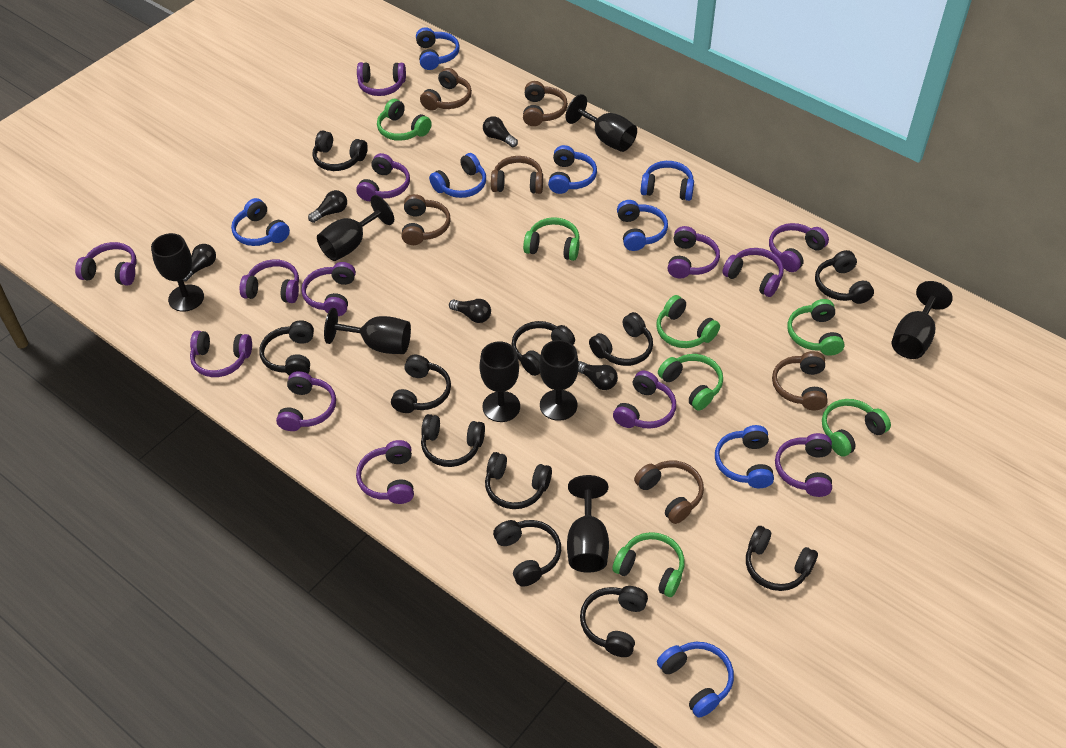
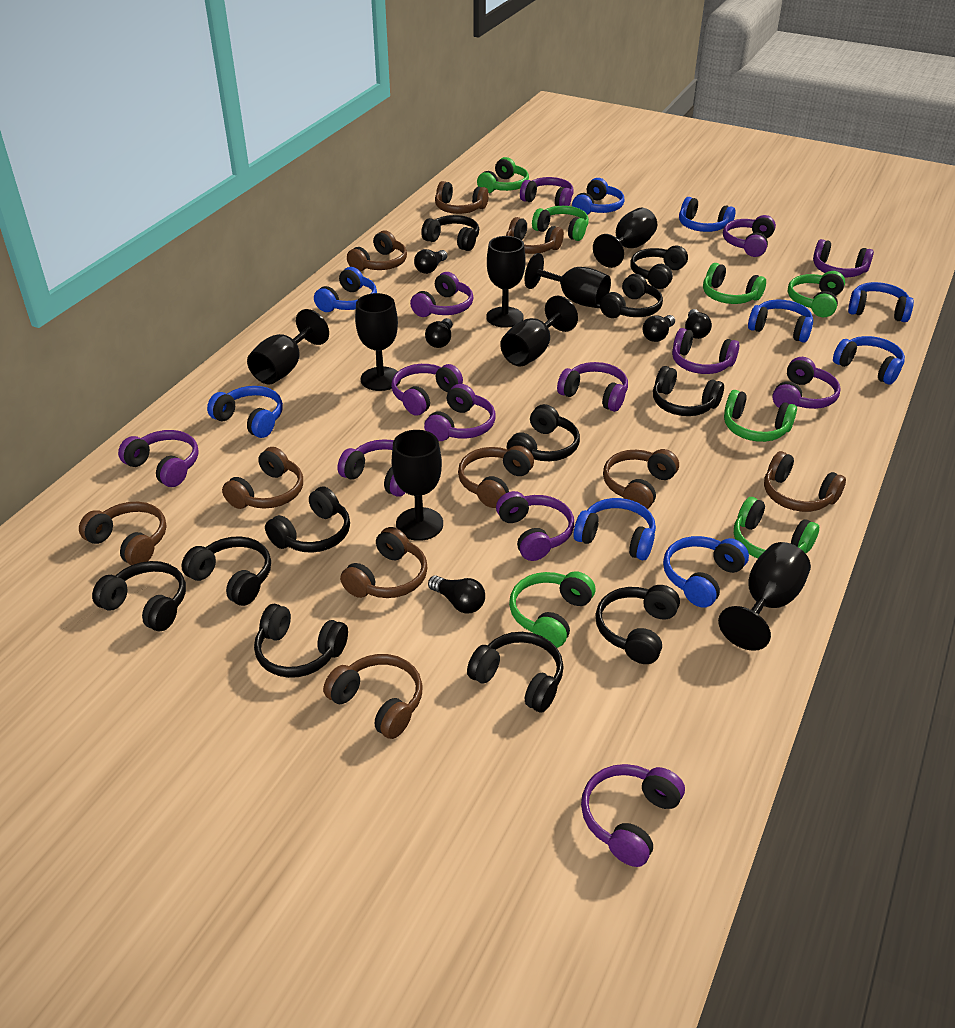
blue headphones: [231,198,290,246] [416,27,459,70] [429,153,486,198] [548,145,597,194] [617,200,668,251] [641,161,694,201] [657,642,734,718] [715,425,774,488] = 8 -> [207,386,283,438] [314,267,377,312] [572,178,625,215] [574,498,656,560] [663,536,749,608] [679,197,735,232] [748,300,813,343] [833,336,905,385] [848,282,914,322] = 9
brown headphones: [401,194,451,245] [420,68,472,111] [491,156,543,194] [523,81,568,126] [634,460,704,524] [772,351,828,410] = 6 -> [79,502,166,565] [222,447,303,509] [323,654,423,739] [340,527,428,598] [347,230,407,272] [435,181,489,214] [458,445,534,508] [506,217,564,254] [603,449,679,509] [764,451,846,512] = 10

